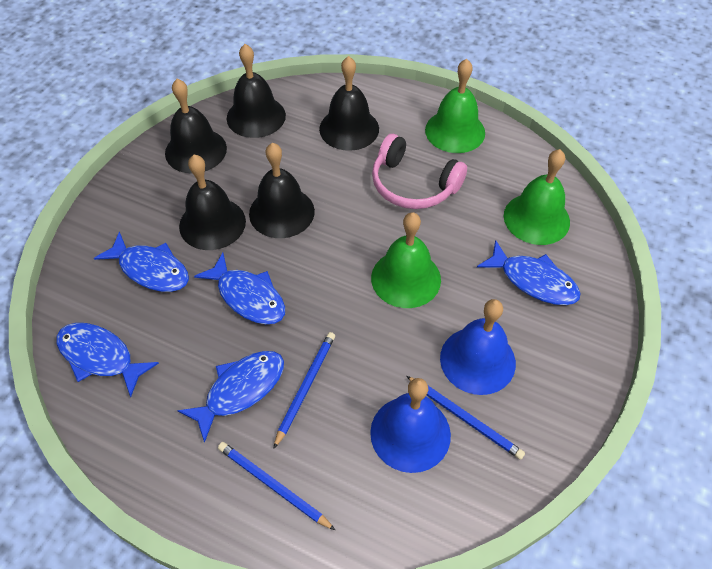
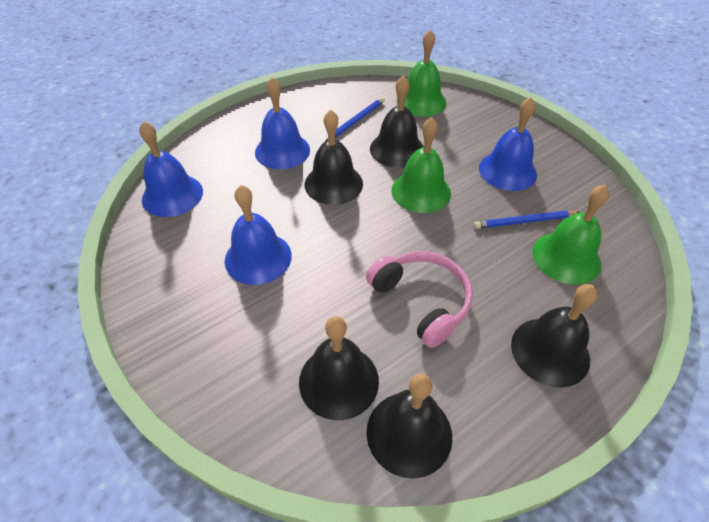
blue bell: [370,378,451,473] [440,299,516,395] = 2 -> [139,121,203,217] [225,185,292,285] [255,77,310,169] [479,97,537,191] = 4
blue fish: [56,323,159,397] [94,231,189,292] [177,351,284,443] [194,253,285,324] [477,240,581,305] = 5 -> none = 0
blue pencil: [218,442,335,530] [273,332,335,449] [406,376,525,460] = 3 -> [325,97,385,141] [474,210,580,229] = 2

